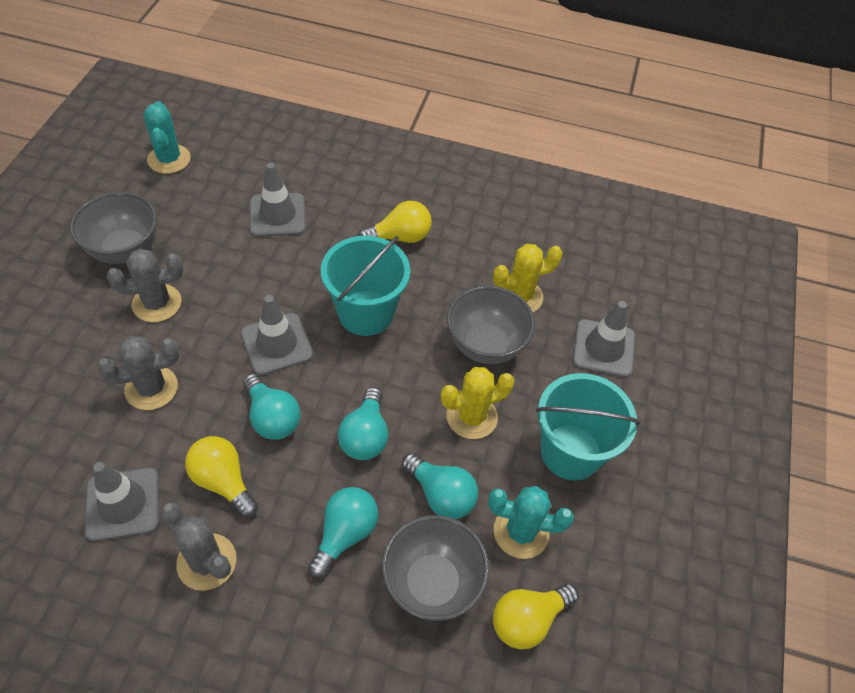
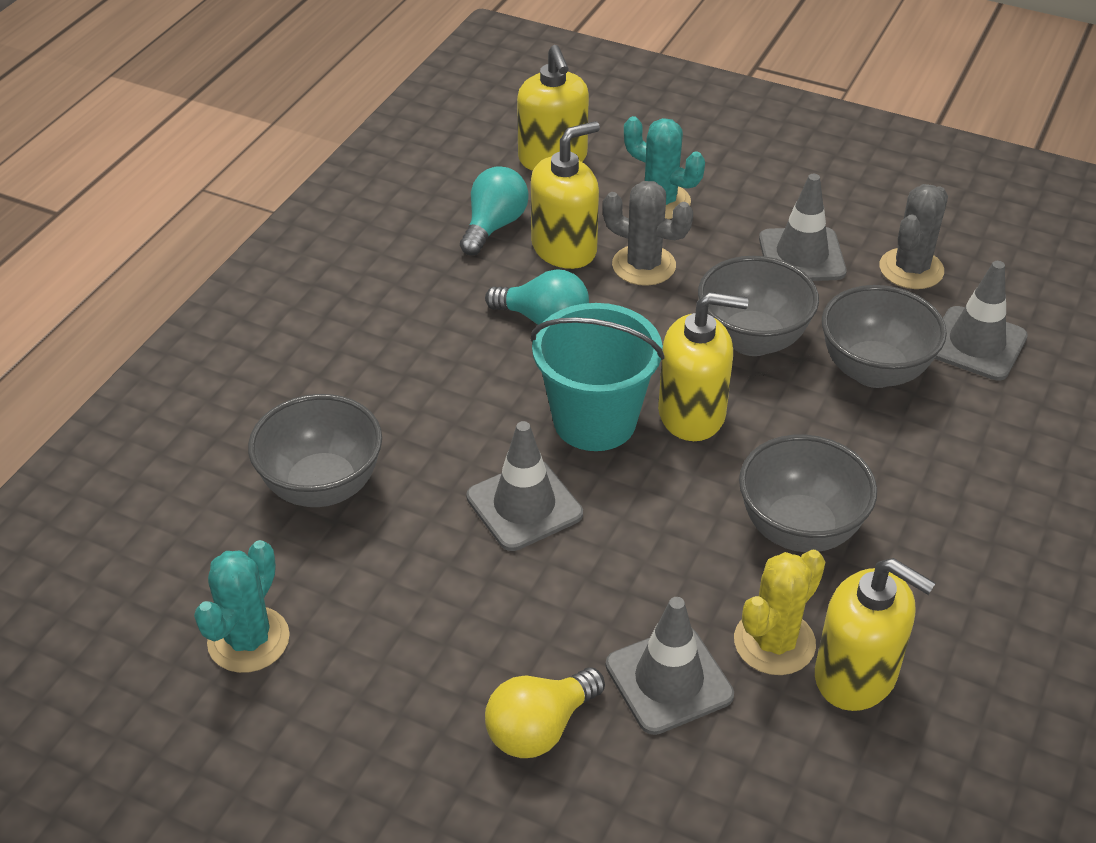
grey bowl: [70,192,158,264] [382,515,489,621] [447,286,535,364] = 3 -> [248,394,382,507] [698,256,819,356] [739,435,877,552] [822,285,947,388] = 4
grey cactus: [97,336,179,410] [107,249,183,322] [160,502,236,591] = 3 -> [603,181,693,286] [879,184,948,289] = 2
turquoise bucket: [321,236,410,336] [536,373,640,481] = 2 -> [531,303,665,451] = 1
turquoise light bulb: [243,374,301,440] [308,487,378,578] [338,387,388,460] [402,453,478,519] = 4 -> [460,166,529,255] [485,269,589,325] = 2
yellow cactus: [441,367,514,439] [493,244,563,312] = 2 -> [734,550,825,675] = 1
yellow light bulb: [185,436,258,518] [359,201,432,243] [493,583,579,650] = 3 -> [485,667,605,758] = 1
yellow soap dispenser: none = 0 -> [517,45,589,171] [531,121,600,269] [658,292,748,441] [815,558,936,711] = 4

